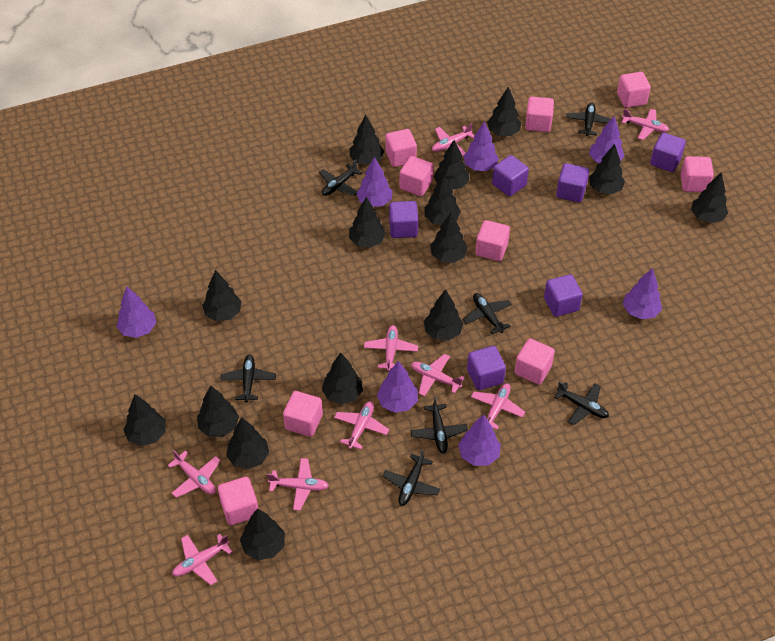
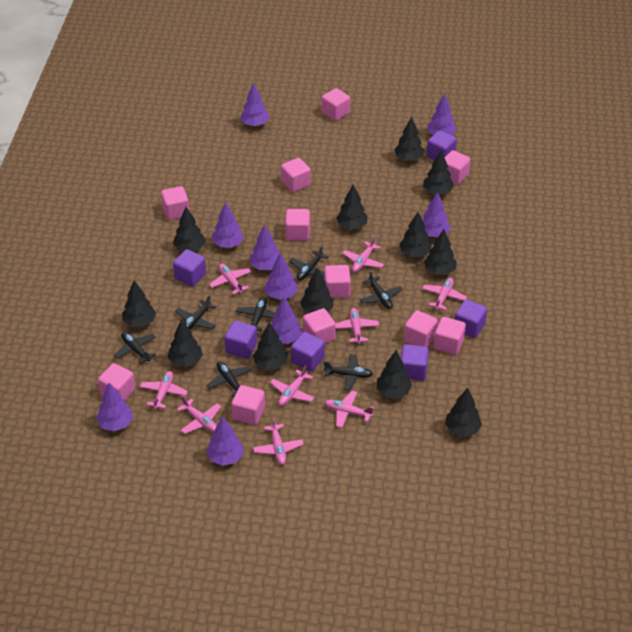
black tree: [124,394,166,446] [197,385,239,437] [202,270,241,321] [226,417,269,469] [240,508,285,560] [322,352,363,404] [349,197,386,248] [350,115,384,165] [424,175,461,225] [424,289,463,340] [430,212,468,263] [434,140,469,189] [487,87,521,136] [589,144,625,194] [691,172,728,223] = 15 -> [122,281,156,327] [168,319,203,367] [173,207,205,251] [253,322,288,370] [300,268,334,313] [336,185,367,229] [377,350,412,398] [394,117,424,161] [399,212,432,257] [423,150,454,195] [424,229,457,275] [445,388,482,437] = 12
pink cube: [218,477,258,525] [283,391,323,437] [385,129,417,167] [399,156,433,196] [476,220,510,261] [515,338,555,385] [525,96,554,132] [617,72,651,108] [680,156,714,192] = 9 -> [98,363,135,401] [161,186,189,220] [231,385,265,425] [281,158,311,192] [285,209,310,241] [303,308,336,343] [322,88,350,121] [324,265,351,298] [404,310,438,347] [434,317,466,355] [445,150,471,185] = 11
purple tree: [116,286,156,338] [357,157,393,207] [377,361,418,413] [458,415,501,466] [464,121,499,171] [589,115,624,163] [623,268,662,320] = 7 -> [96,383,133,431] [206,416,243,466] [212,202,244,248] [240,82,269,127] [250,224,279,270] [264,253,298,300] [271,297,302,344] [423,192,451,237] [428,94,457,135] = 9

